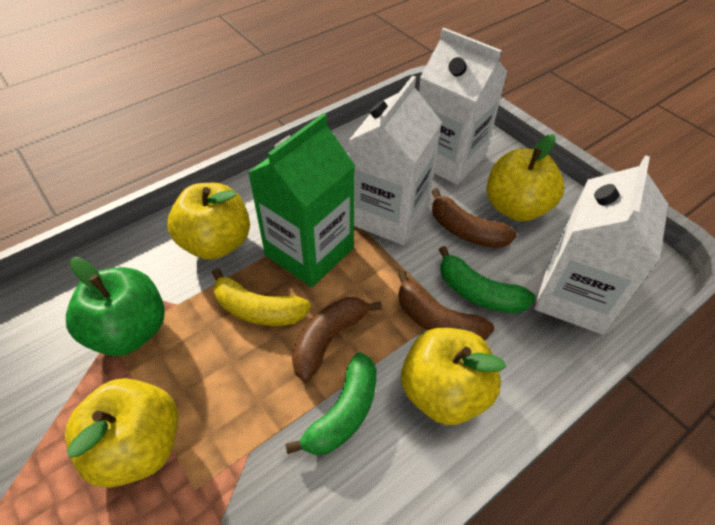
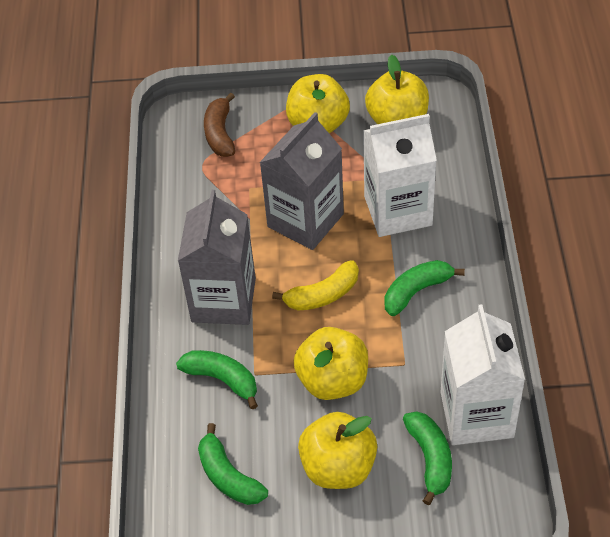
brown banana: [292,297,382,382] [398,271,494,341] [431,188,517,248] = 3 -> [204,93,235,157] = 1
green apple: [66,257,165,356] = 1 -> none = 0
green banana: [285,352,376,455] [438,246,536,313] = 2 -> [176,350,258,409] [198,423,268,505] [385,260,465,316] [403,411,452,505] = 4
green carton: [248,113,355,287] = 1 -> none = 0
grey carton: none = 0 -> [178,190,256,325] [259,112,344,250] = 2
white carton: [348,76,442,245] [419,28,508,185] [534,155,668,335] = 3 -> [363,114,437,237] [441,304,525,445] = 2

